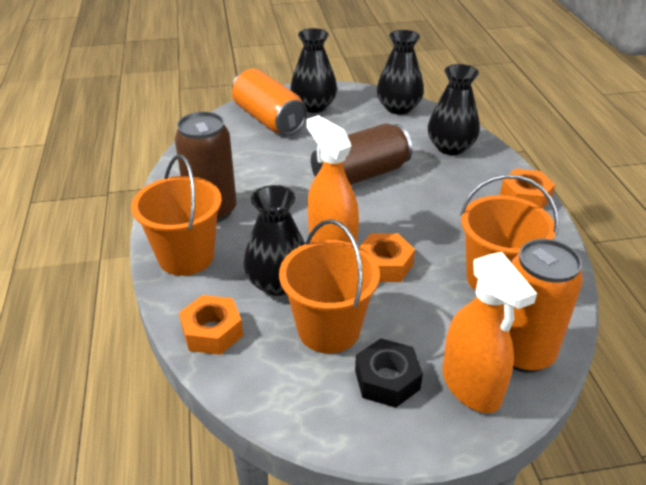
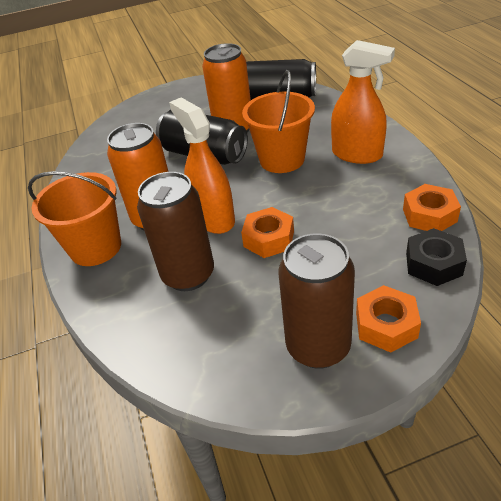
black can: none = 0 -> [156,110,248,165] [246,59,316,100] = 2
black vase: [243,185,305,296] [290,28,337,113] [377,30,424,115] [428,64,480,155] = 4 -> none = 0
orange bucket: [131,154,222,276] [279,219,380,353] [460,174,559,291] = 3 -> [28,171,121,266] [242,70,315,173] = 2

